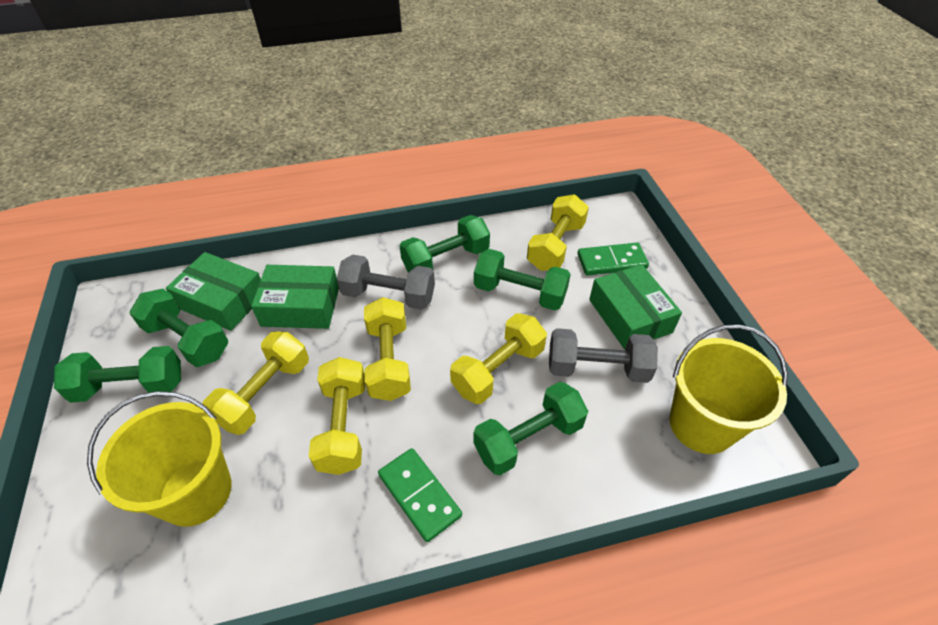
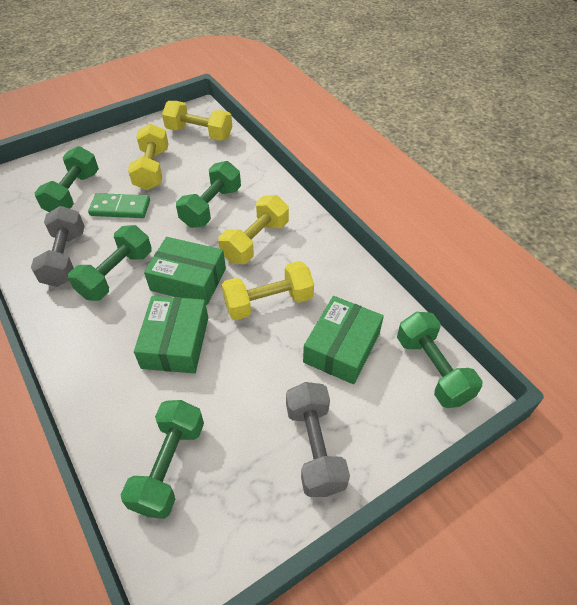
green domino: [378,448,462,542] [578,243,649,276] = 2 -> [88,193,150,218] = 1
yellow bucket: [87,391,232,527] [670,324,788,454] = 2 -> none = 0
yellow dumbbell: [203,331,309,435] [309,357,365,475] [364,297,411,401] [450,313,547,404] [527,194,589,271] = 5 -> [128,124,168,190] [162,101,232,141] [218,195,289,264] [222,261,314,320] = 4

